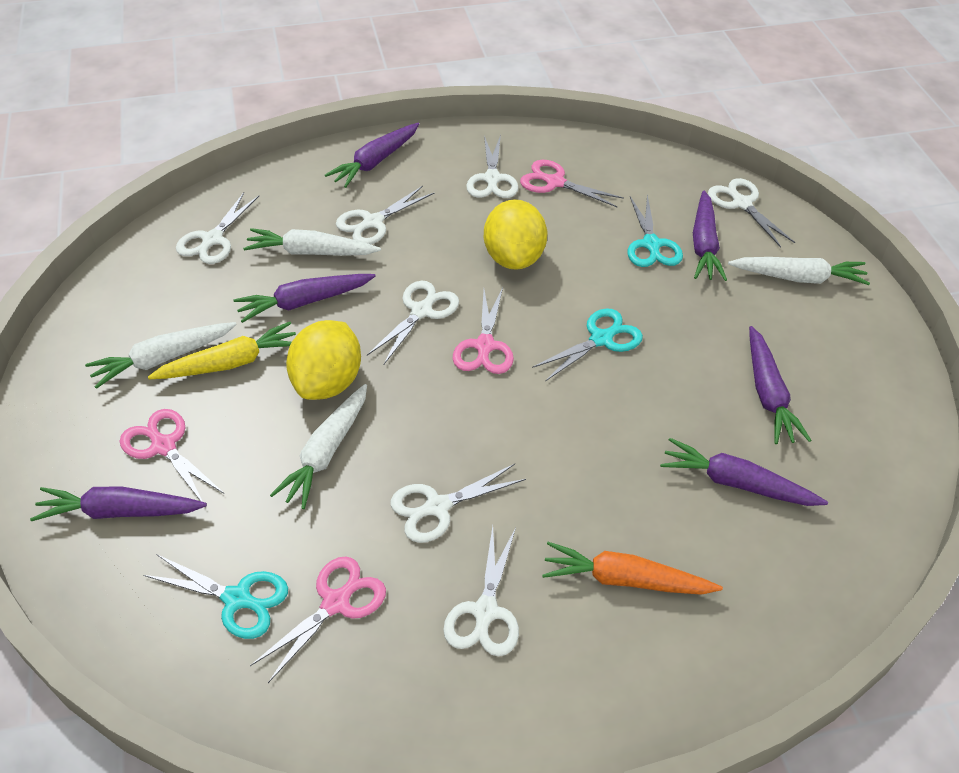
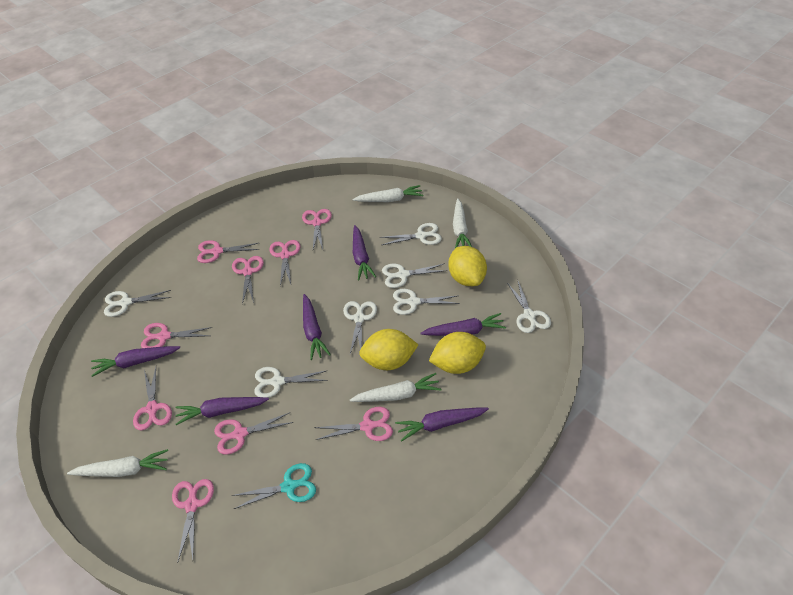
orange carrot: [542,542,723,595] = 1 -> none = 0
pink scissors: [120,409,224,502] [250,556,386,683] [453,288,514,374] [520,160,624,207] = 4 -> [133,367,172,430] [141,323,212,348] [172,479,214,563] [197,240,259,263] [214,412,293,455] [232,256,264,304] [269,240,300,286] [302,209,332,249] [315,407,393,441] = 9
turquoise scissors: [143,554,288,639] [532,308,643,381] [628,195,683,267] = 3 -> [231,463,316,509] = 1
yellow carrot: [148,322,296,379] = 1 -> none = 0
yellow lemon: [286,320,361,400] [484,199,547,270] = 2 -> [359,329,418,370] [429,332,486,374] [448,246,487,286] = 3

